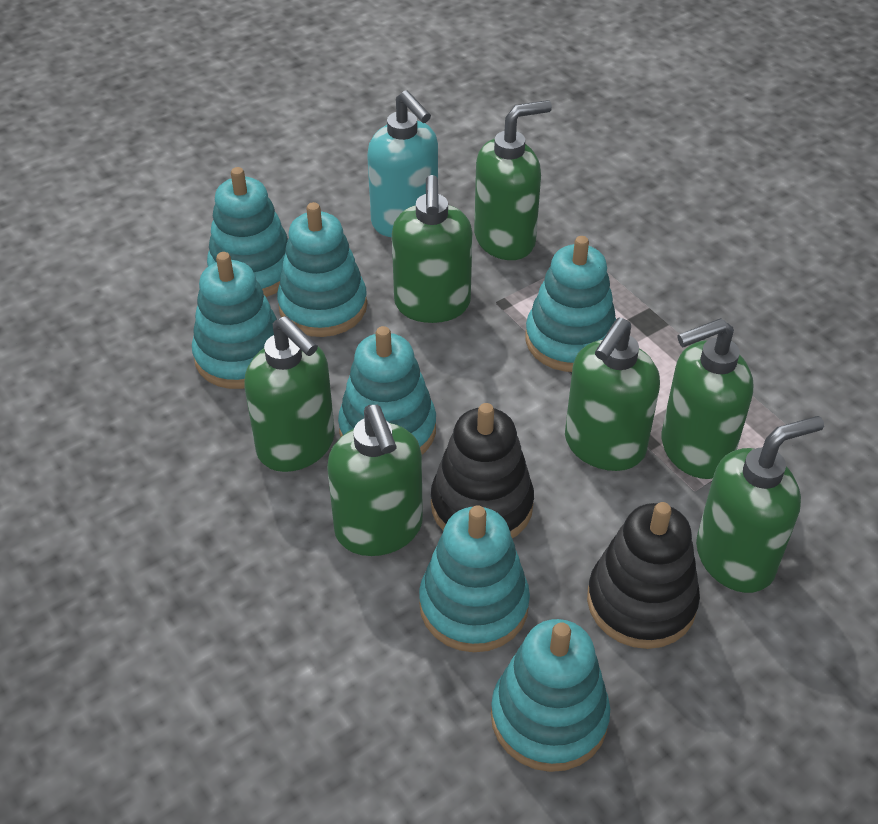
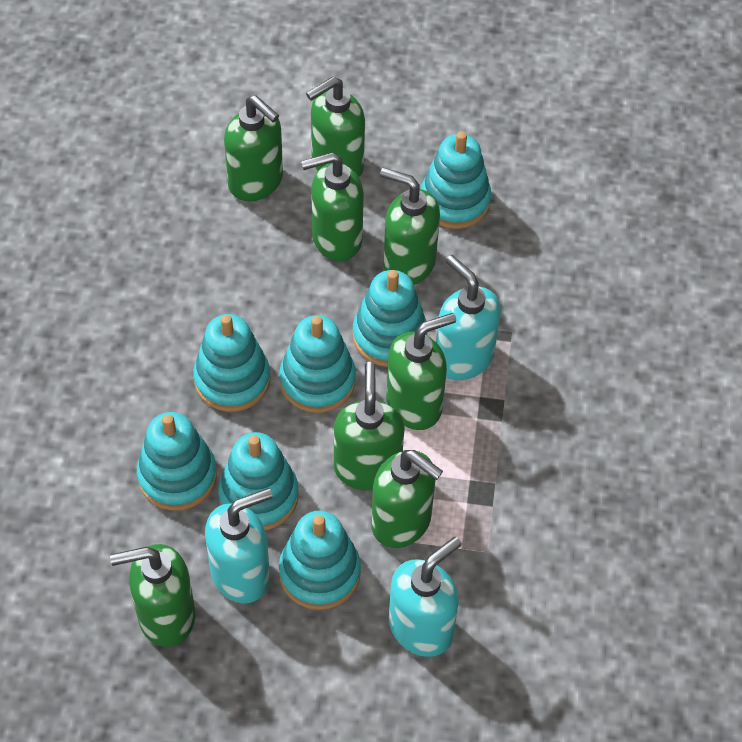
black stacking toy: [431,403,534,538] [587,502,700,649] = 2 -> none = 0
green soap dispenser: [244,316,335,472] [327,405,423,556] [392,175,473,323] [474,100,552,260] [565,318,660,471] [662,318,753,479] [696,416,824,593] = 7 -> [110,544,195,647] [224,95,283,201] [301,152,364,261] [306,76,365,177] [334,362,405,491] [371,450,443,548] [380,168,440,285] [386,313,456,430] = 8
turquoise soap dispenser: [367,90,438,237] = 1 -> [205,488,273,603] [389,537,462,657] [436,255,501,380] = 3

